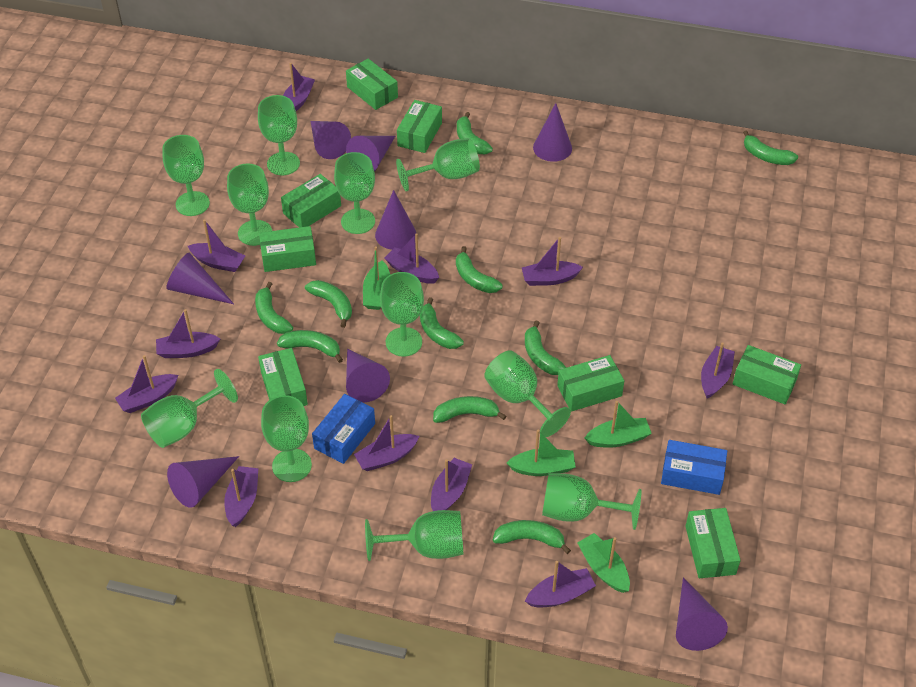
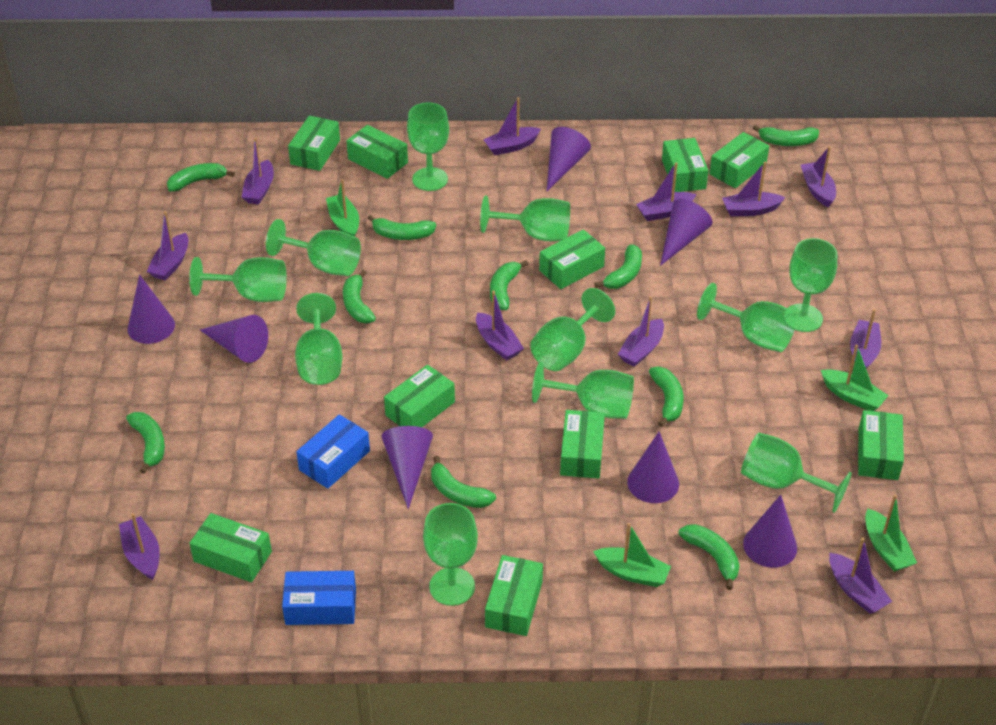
green box: [258,348,308,406] [259,226,316,272] [281,174,341,227] [346,59,398,110] [397,100,442,153] [557,355,624,412] [685,508,741,578] [733,345,801,404] = 8 -> [189,513,272,582] [288,115,340,171] [346,125,408,179] [384,365,455,427] [485,555,543,636] [539,229,605,289] [560,410,605,479] [662,138,709,192] [709,132,769,188] [858,410,904,480] = 10
purple cone: [166,253,234,304] [167,456,239,508] [310,121,351,159] [346,136,395,171] [346,349,390,402] [375,190,416,250] [533,103,572,162] [676,577,728,651] = 8 -> [127,275,175,344] [200,315,268,363] [382,426,433,509] [547,127,591,191] [627,432,679,503] [660,199,713,266] [743,495,797,568] = 7

